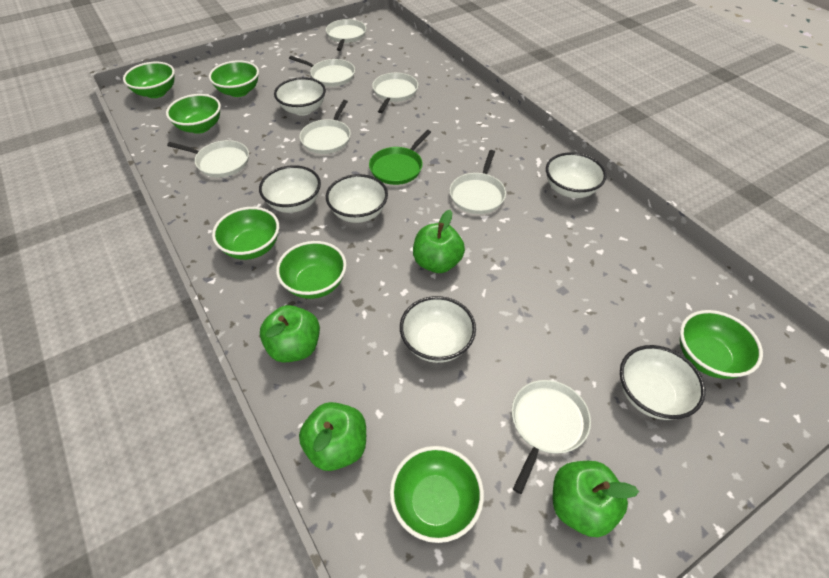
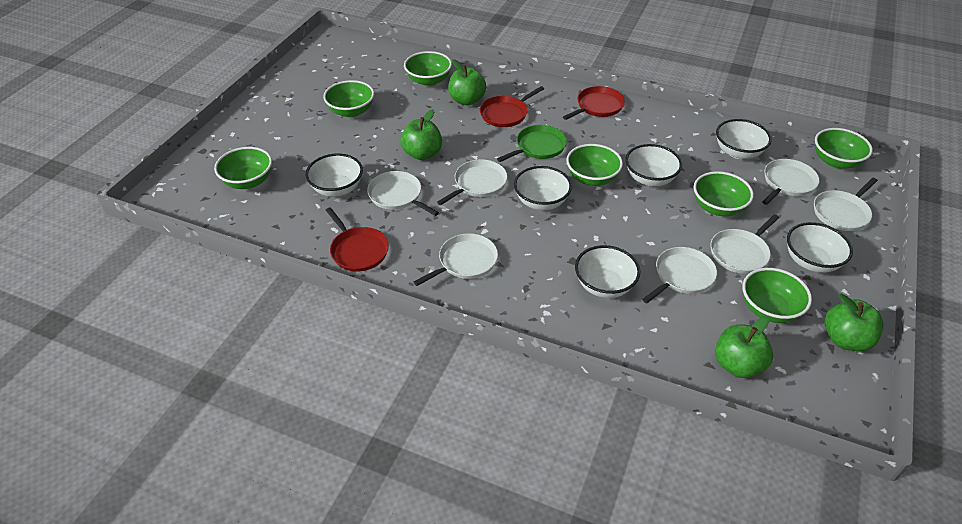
red pan: none = 0 -> [326,207,389,272] [480,86,544,127] [563,86,625,120] = 3

